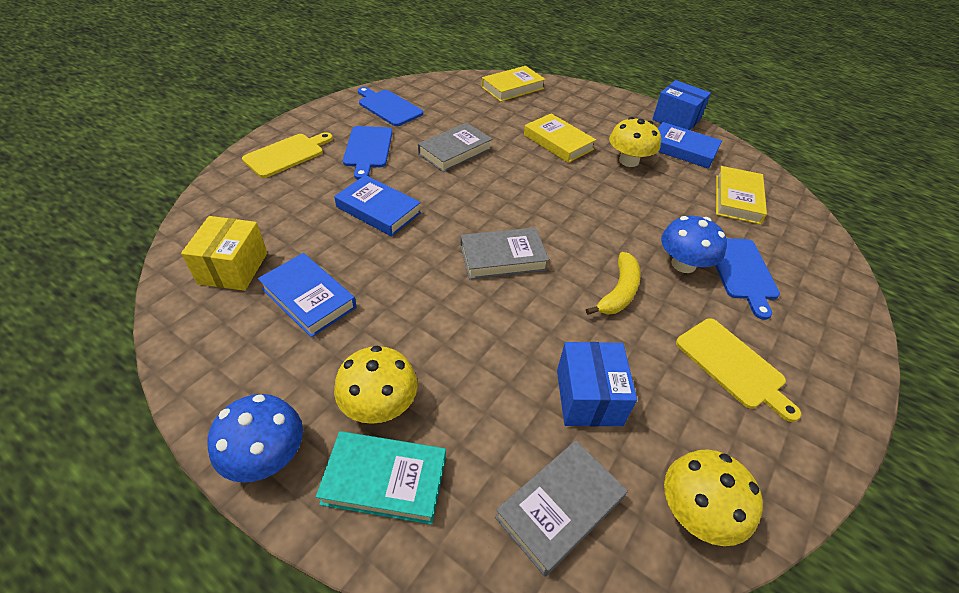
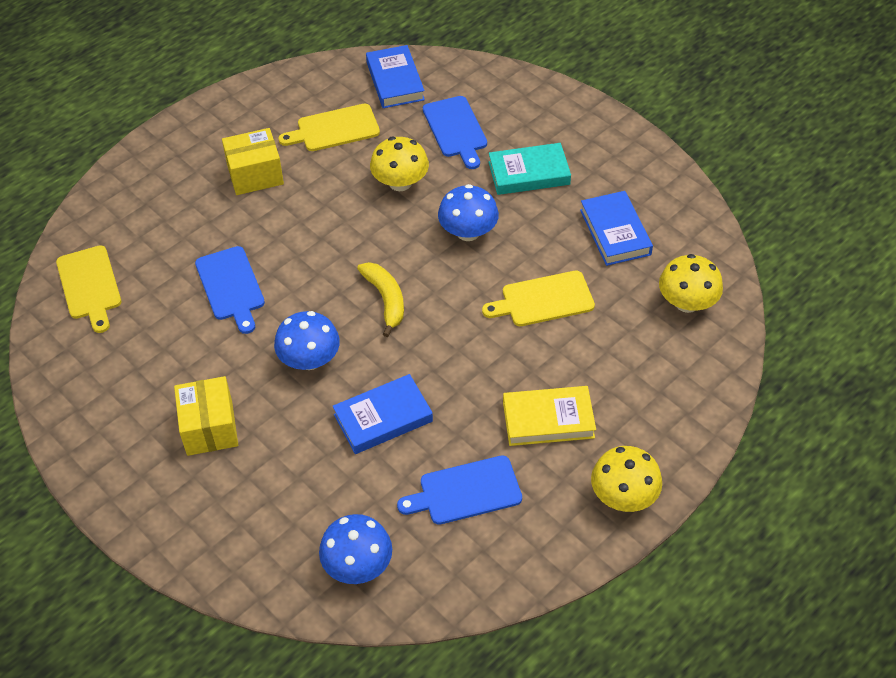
blue box: [557,342,637,427] [652,80,711,130] = 2 -> none = 0
blue mushroom: [207,394,303,483] [661,216,727,273] = 2 -> [274,311,340,370] [319,514,392,584] [438,184,499,241] = 3
grey book: [418,123,492,172] [460,228,549,279] [495,440,628,577] = 3 -> none = 0
yellow book: [482,66,546,102] [524,114,596,163] [716,166,767,224] = 3 -> [503,386,596,446] = 1
yellow box: [181,216,267,291] = 1 -> [174,376,238,456] [222,128,284,195] = 2
yellow cutting board: [242,132,333,178] [676,318,801,422] = 2 -> [56,245,121,333] [279,104,380,151] [482,271,595,326] = 3

